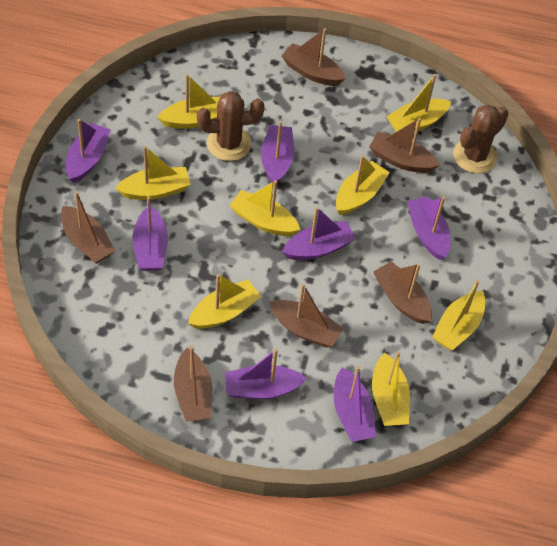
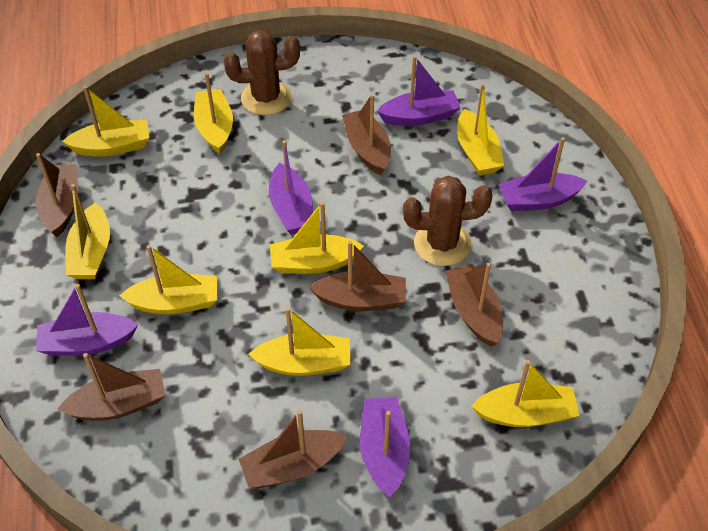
purple boat: [66,119,111,183] [132,196,168,271] [225,349,307,399] [261,121,295,185] [282,207,356,260] [333,366,376,442] [407,196,451,260] = 7 -> [36,284,138,356] [269,140,313,235] [360,397,410,497] [377,56,461,126] [498,137,587,211] = 5

